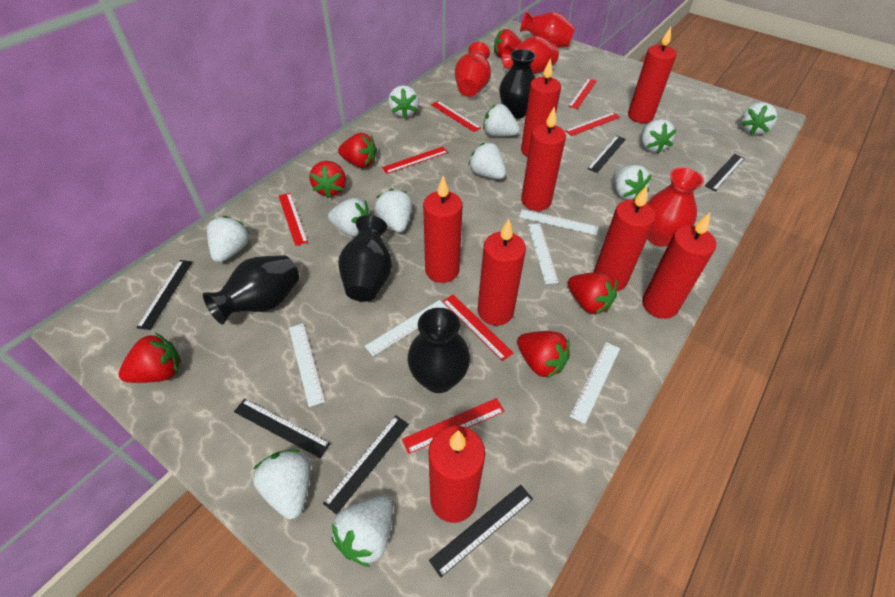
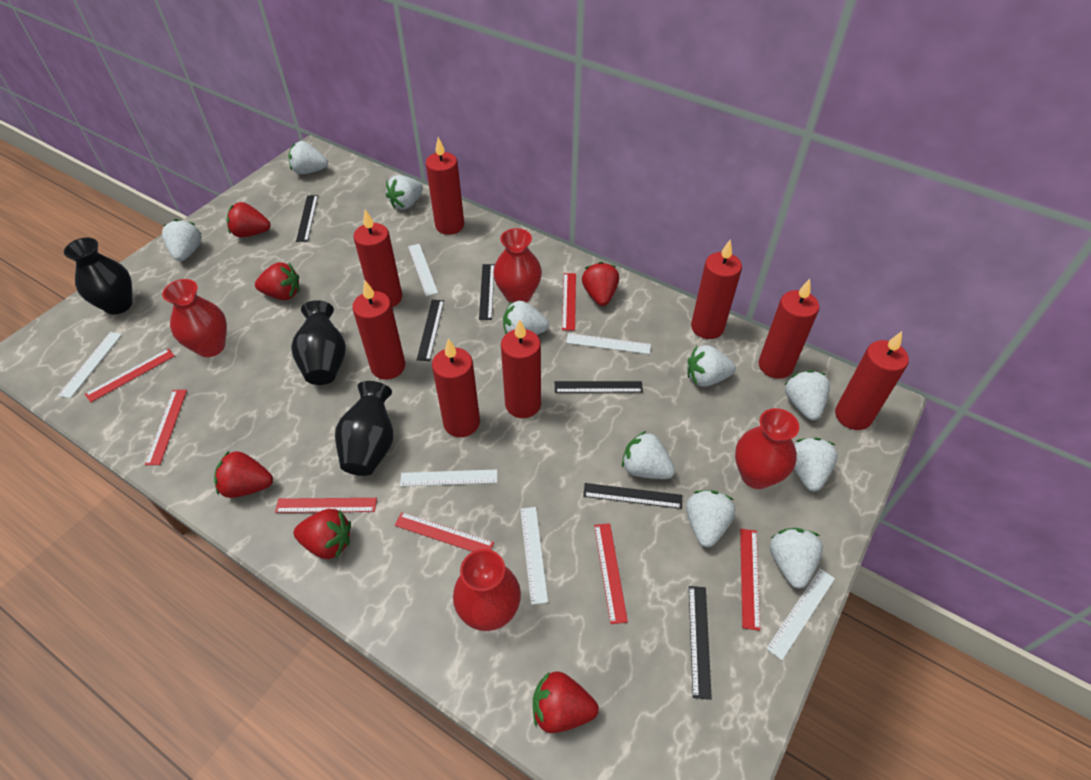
black vase: [203,255,299,324] [339,215,392,302] [407,308,470,393] [499,49,536,119] = 4 -> [64,237,132,315] [291,300,346,385] [335,381,393,476] = 3
white ruler: [289,323,325,407] [365,300,448,356] [519,209,598,235] [528,224,559,284] [570,342,620,424] = 5 -> [58,332,122,398] [400,469,497,486] [408,244,438,296] [520,507,548,605] [566,333,651,354] [766,569,835,660] = 6
white strawberry: [207,216,250,262] [253,450,311,519] [328,198,372,237] [331,495,393,567] [375,189,412,233] [388,85,419,118] [468,142,506,179] [483,104,520,137] [614,165,652,200] [641,119,676,154] [741,102,777,135] = 11 -> [162,219,202,261] [289,141,328,174] [386,175,423,209] [503,300,549,335] [622,431,675,479] [686,490,735,547] [688,345,736,387] [770,528,823,589] [785,370,830,420] [794,438,838,492] = 10

